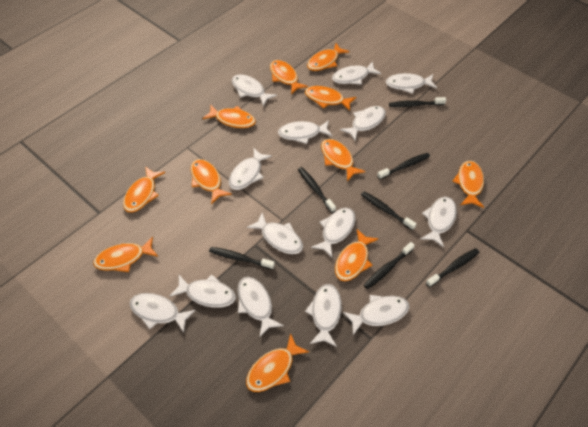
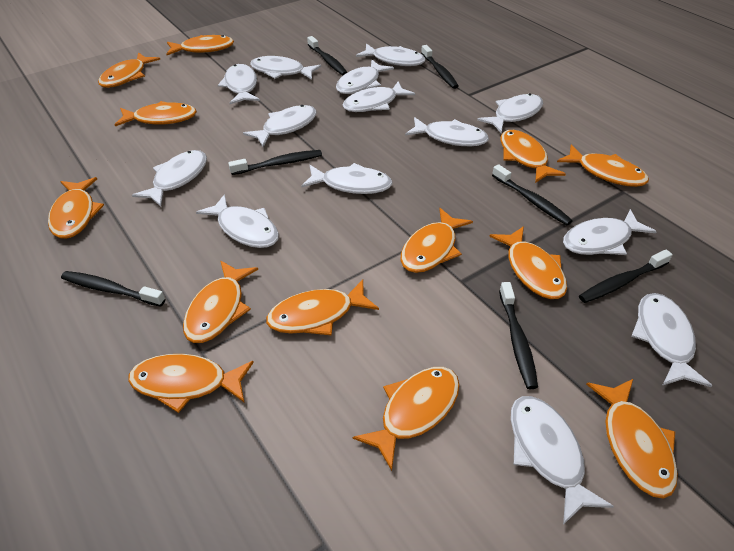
orange fish: [93,237,158,272] [123,166,165,212] [190,159,232,204] [203,105,256,128] [246,333,309,392] [270,60,308,94] [305,86,356,111] [307,43,349,71] [321,139,365,181] [335,229,379,281] [453,161,484,208] = 11 -> [48,177,104,239] [98,52,160,88] [115,101,197,126] [128,354,254,413] [166,35,234,55] [183,260,258,343] [266,279,379,335] [353,367,460,471] [400,208,473,273] [489,226,567,299] [500,130,566,183] [557,144,649,187] [586,379,678,499] = 13

